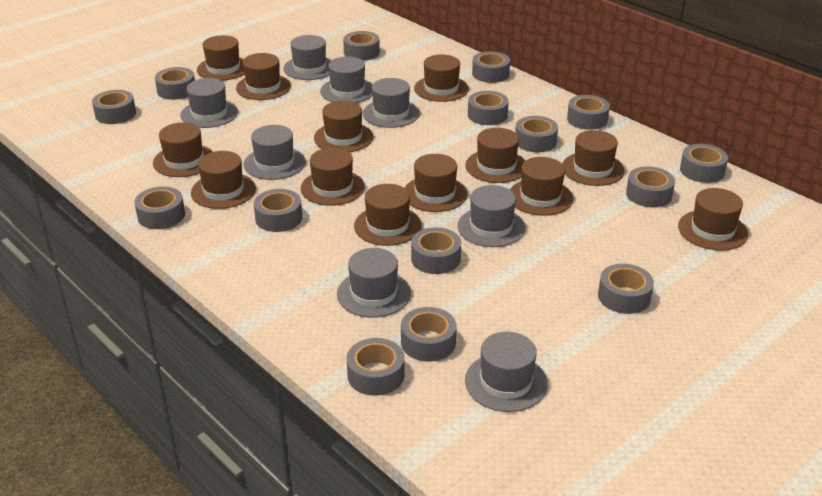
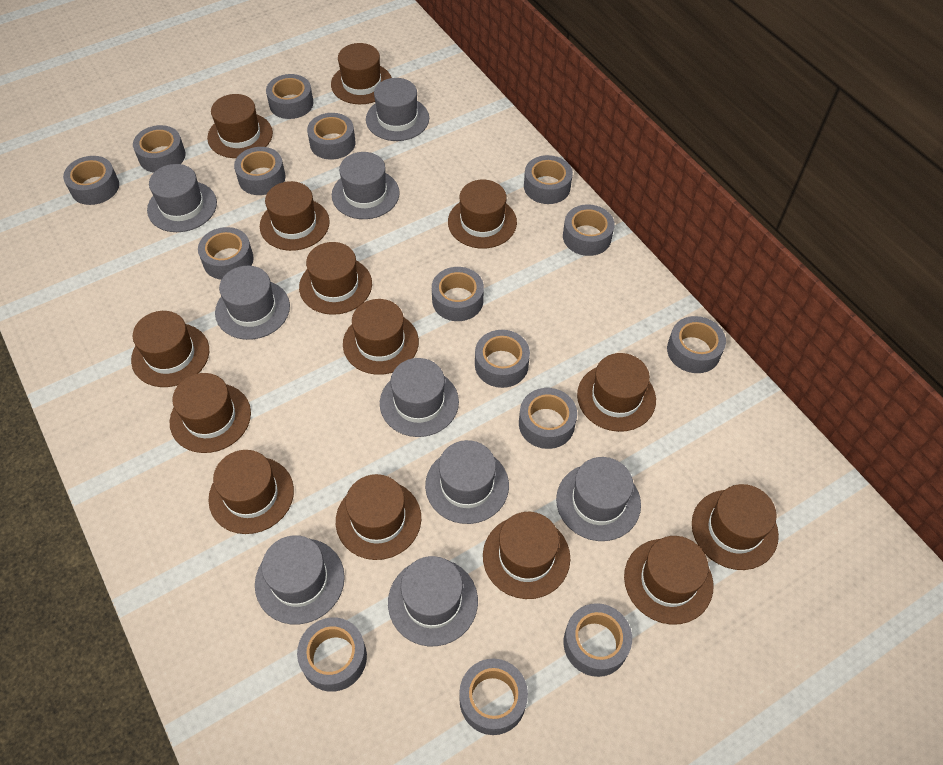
brown hat: [153,122,213,177] [191,151,256,209] [197,35,244,81] [236,53,291,100] [301,148,365,206] [314,100,373,152] [354,184,422,246] [405,154,468,212] [414,54,469,102] [465,128,525,183] [510,157,573,216] [562,130,625,186] [678,188,748,251] = 13 -> [131,311,209,387] [170,373,251,453] [207,94,273,158] [208,450,294,534] [260,181,330,251] [299,242,372,315] [331,43,392,104] [336,474,421,560] [343,299,419,375] [448,180,517,249] [483,512,570,599] [577,353,656,432] [624,536,714,625] [692,484,779,570] = 14
grey hat: [180,78,238,128] [244,125,306,180] [283,35,331,80] [320,56,373,103] [337,248,411,318] [363,78,420,128] [458,185,525,247] [465,332,548,412] = 8 -> [147,164,217,232] [215,266,290,340] [255,535,345,624] [332,152,400,219] [366,78,429,141] [380,358,459,437] [388,556,478,646] [425,440,509,524] [556,457,641,541] = 9

